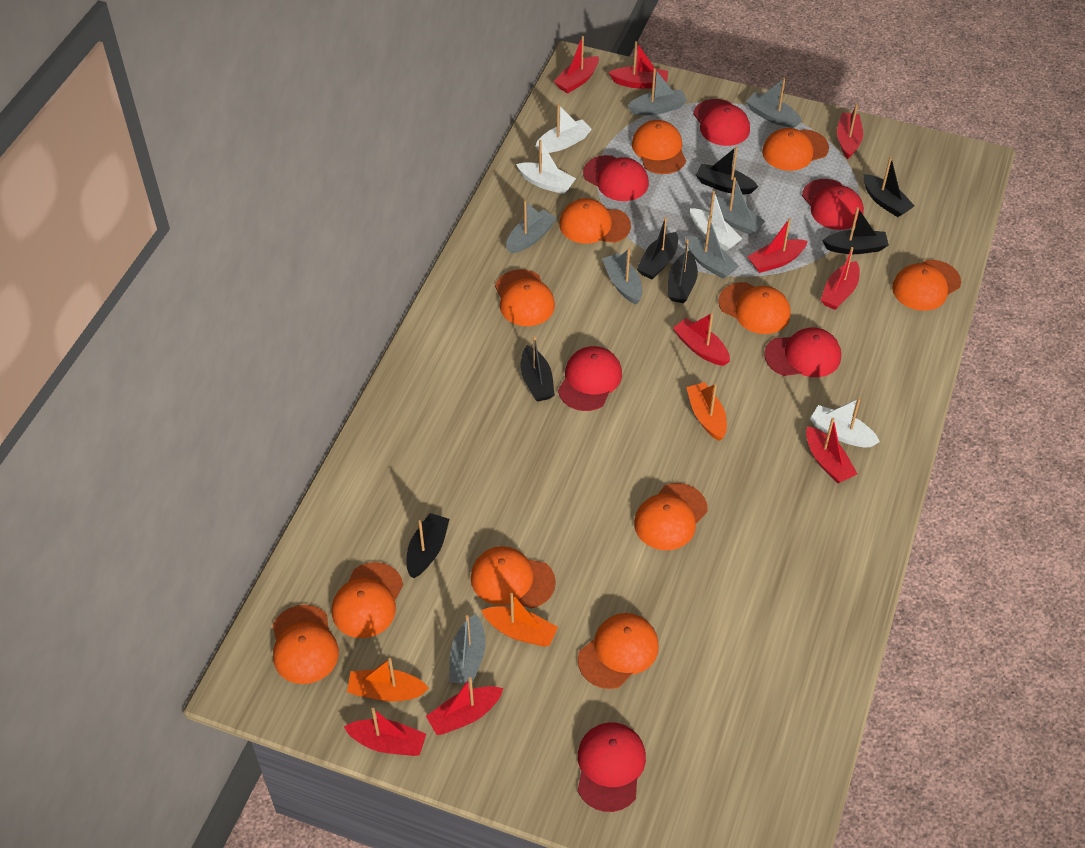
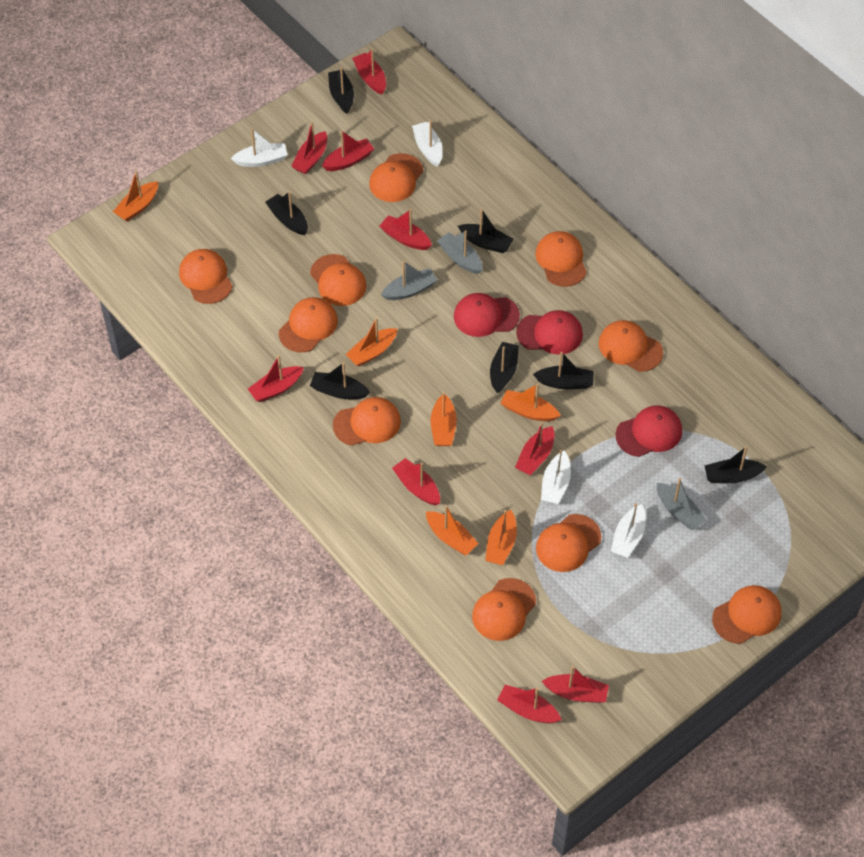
grey boat: [449,614,486,685] [506,201,557,253] [602,248,642,304] [628,68,687,115] [685,219,739,279] [708,177,766,235] [746,77,802,128] = 7 -> [381,261,437,300] [437,230,482,274] [657,478,707,530] = 3
orange boat: [347,658,429,701] [481,593,558,647] [686,382,727,441] = 3 -> [113,171,158,222] [345,318,398,366] [426,505,479,555] [431,392,457,446] [485,510,517,565] [501,383,561,421] = 6
orange cap: [273,605,339,684] [332,562,403,638] [471,546,556,608] [495,269,555,326] [559,198,631,244] [578,613,659,689] [632,120,686,174] [634,483,708,550] [718,282,791,334] [762,128,829,171] [892,260,961,311] = 11 -> [179,249,233,304] [279,297,338,353] [310,254,366,306] [333,397,401,445] [369,153,423,202] [472,578,536,641] [535,231,587,287] [536,514,601,572] [598,320,663,372] [712,585,781,644] = 10
red cap: [558,346,622,411] [578,722,646,812] [583,155,649,201] [693,99,750,146] [764,328,841,377] [802,179,864,230] = 6 -> [454,293,520,337] [516,310,583,355] [616,406,682,457] = 3

